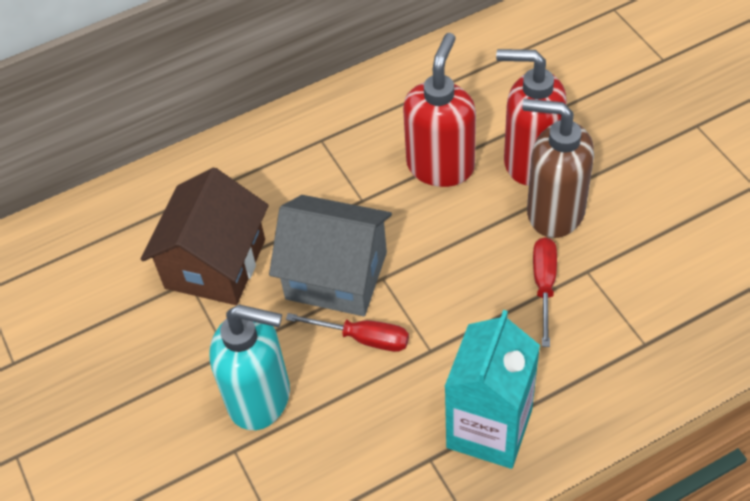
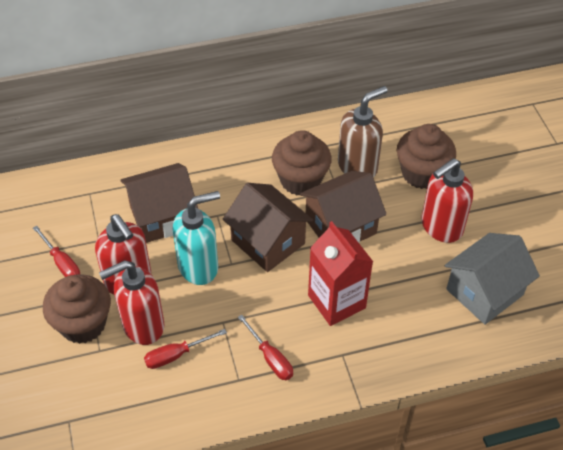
brown cupcake: none = 0 -> [43,274,111,344] [272,130,332,196] [397,124,456,189] = 3
brown house: [141,168,269,305] = 1 -> [120,163,198,243] [223,183,313,272] [300,171,387,243] = 3
red carton: none = 0 -> [308,221,373,326] = 1
red screwdriver: [286,313,409,352] [533,237,557,347] = 2 -> [33,226,80,277] [144,329,227,369] [238,315,293,380] = 3
red soap dispenser: [403,33,476,187] [496,49,567,186] = 2 -> [95,214,151,295] [99,260,164,345] [421,158,473,243] = 3
turquoise carton: [444,310,540,469] = 1 -> none = 0

